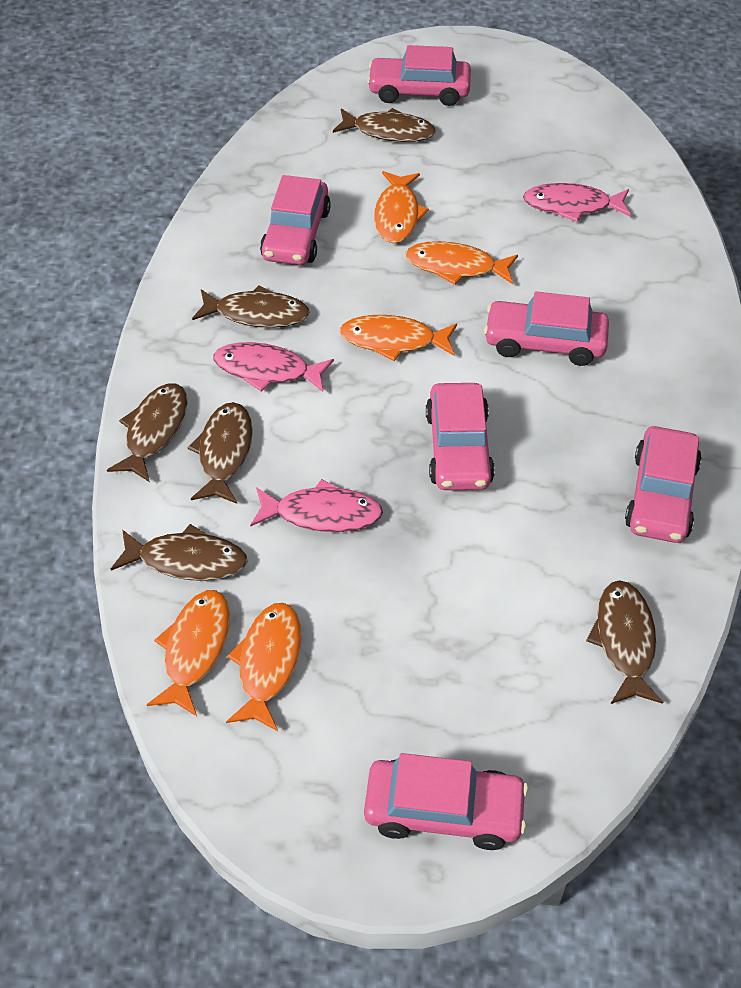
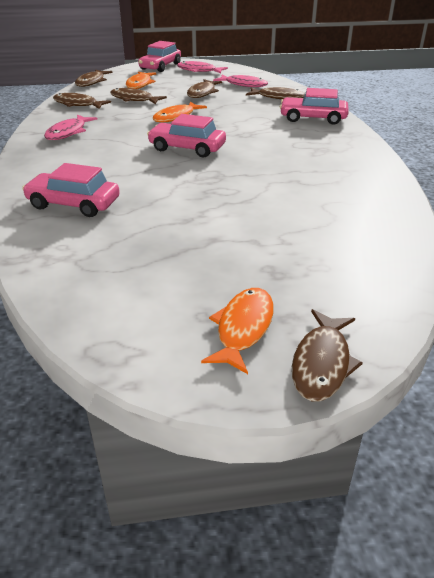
orange fish: [147,590,230,716] [226,603,301,731] [340,315,457,361] [374,171,429,243] [405,241,518,285] = 5 -> [126,72,156,89] [153,101,207,122] [201,288,274,374] = 3
pink car: [260,175,331,265] [364,753,528,850] [367,45,471,106] [426,383,495,490] [484,291,609,366] [625,426,702,543] = 6 -> [22,163,120,217] [138,41,181,72] [147,114,226,157] [280,88,349,125] = 4

